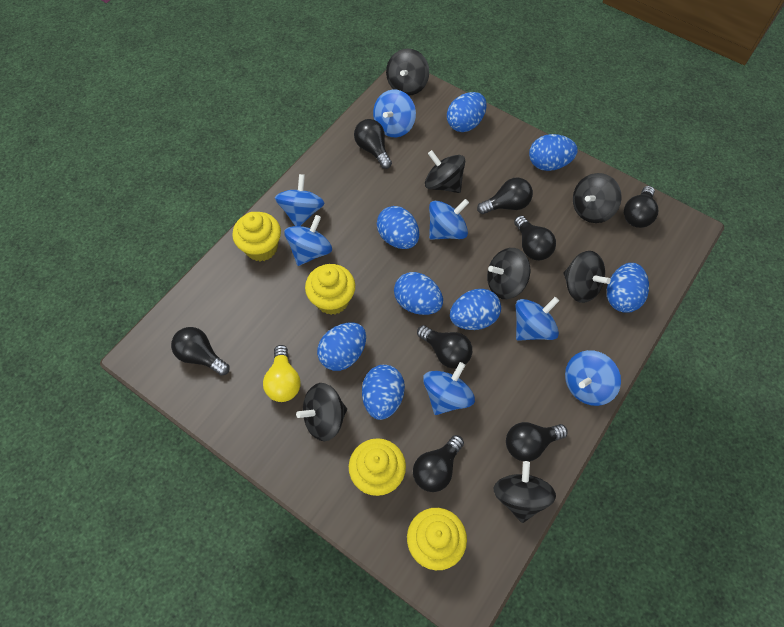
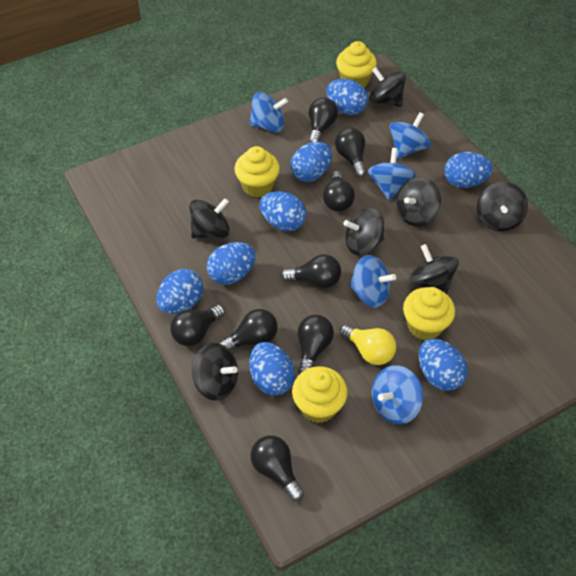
blue spinning top: [275,174,324,226] [284,215,332,266] [373,90,416,137] [423,362,475,415] [429,199,469,240] [516,297,559,341] [565,350,621,406] = 7 -> [249,92,288,133] [349,255,396,308] [368,148,416,200] [372,365,423,424] [390,112,431,158] = 5

